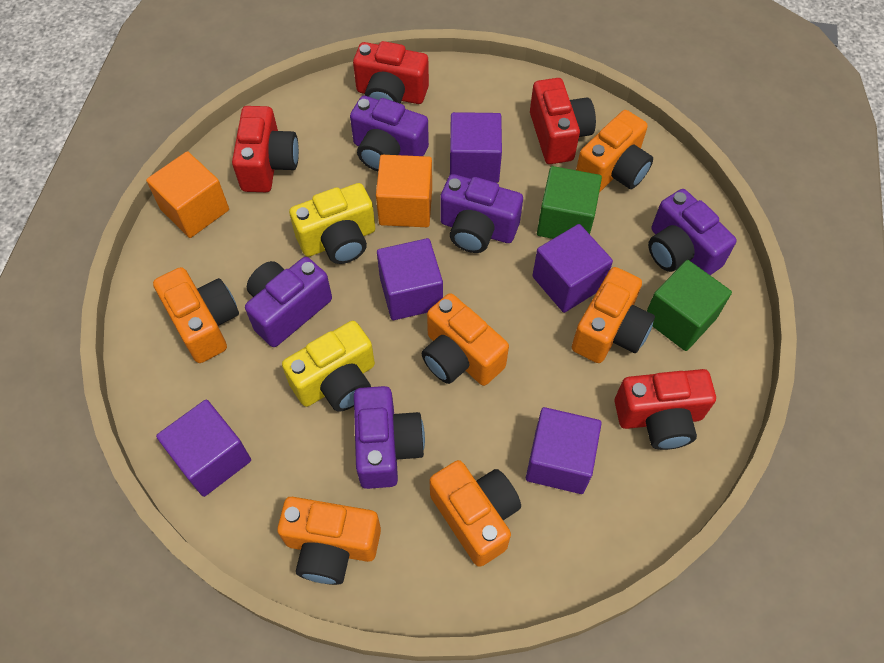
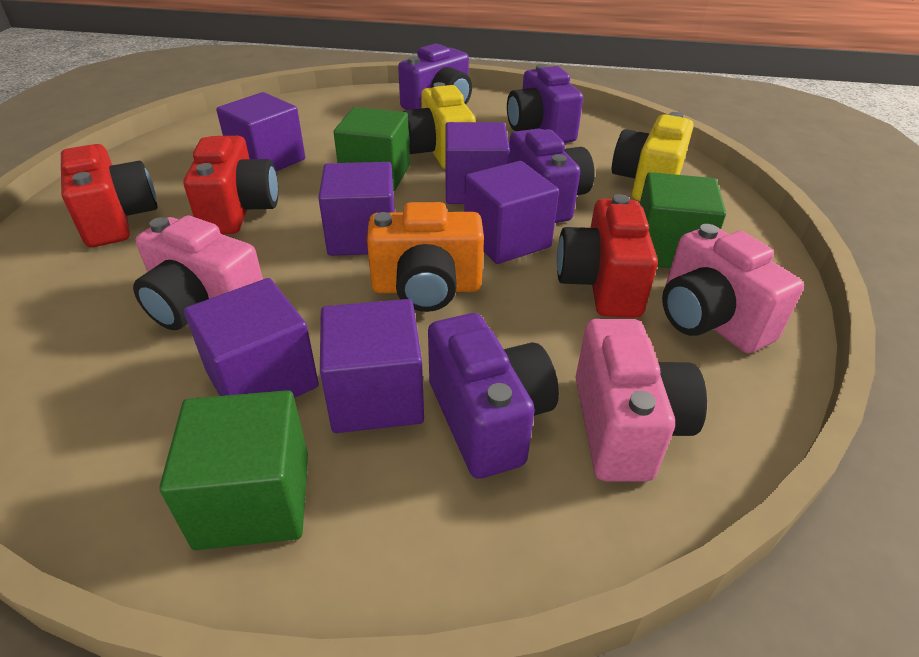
green cube: [537,166,602,239] [647,260,732,351] = 2 -> [159,390,308,550] [334,107,410,191] [640,172,726,268] = 3
orange camera: [153,267,239,363] [277,497,381,585] [422,293,509,386] [429,460,521,567] [572,267,655,363] [576,110,653,193] = 6 -> [367,202,484,312] = 1
orange cube: [146,151,229,238] [376,155,432,227] = 2 -> none = 0
pink camera: none = 0 -> [133,216,263,330] [575,319,707,482] [662,224,804,353] = 3
purple camera: [245,257,332,347] [350,96,429,171] [354,386,425,489] [440,174,523,253] [648,189,737,275] = 5 -> [398,44,472,110] [428,313,559,479] [507,64,583,143] [509,129,595,223] = 4
purple cube: [156,400,251,497] [377,238,443,320] [450,112,502,183] [526,407,602,494] [532,224,613,313] = 5 -> [184,278,319,398] [216,92,305,171] [318,162,395,256] [320,299,424,433] [445,122,510,204] [464,161,559,264] = 6
red camera: [232,106,299,192] [353,41,429,104] [530,78,596,164] [614,369,716,450] = 4 -> [61,144,157,247] [184,136,278,234] [557,194,658,318] = 3

